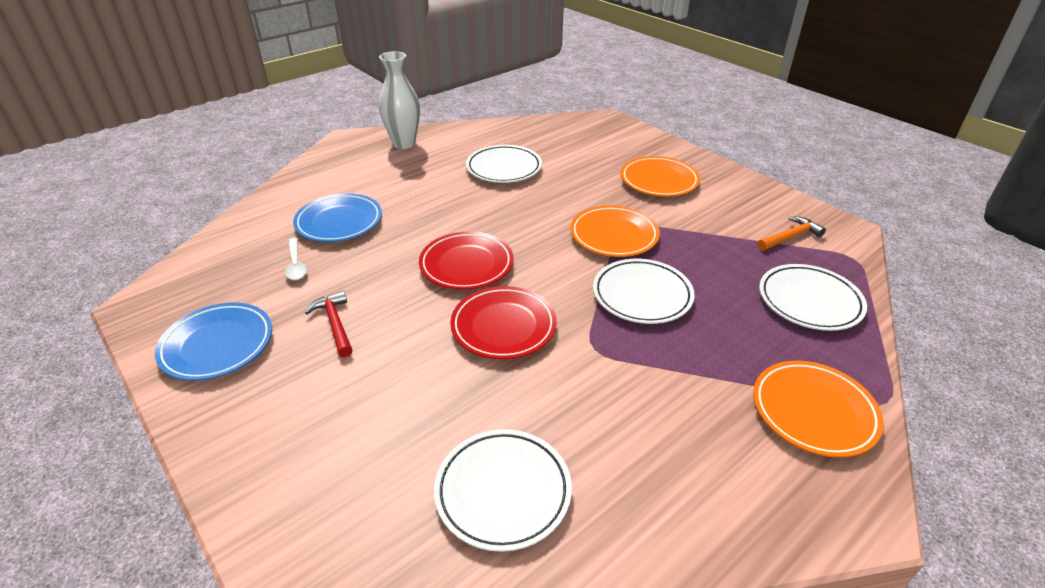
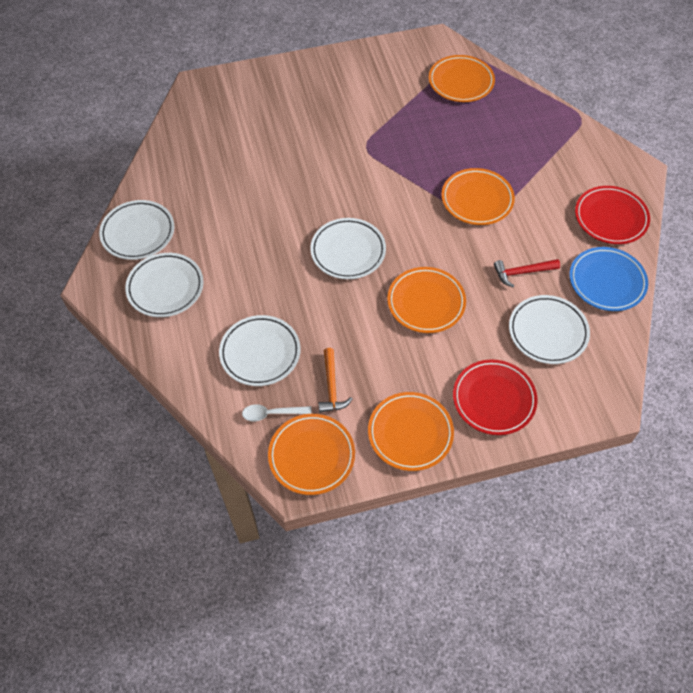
blue plate: [155,303,272,381] [293,193,382,242] = 2 -> [570,247,648,311] = 1
orange plate: [570,205,660,257] [621,156,700,197] [753,361,884,458] = 3 -> [268,414,355,495] [368,392,454,471] [387,267,466,333] [429,55,495,102] [441,168,515,225] = 5
white plate: [434,429,572,552] [466,145,542,183] [593,259,695,324] [759,264,867,331] = 4 -> [99,200,174,260] [125,253,203,317] [219,315,300,386] [310,218,386,279] [509,295,590,364] = 5
white vase: [379,51,420,149] = 1 -> none = 0

